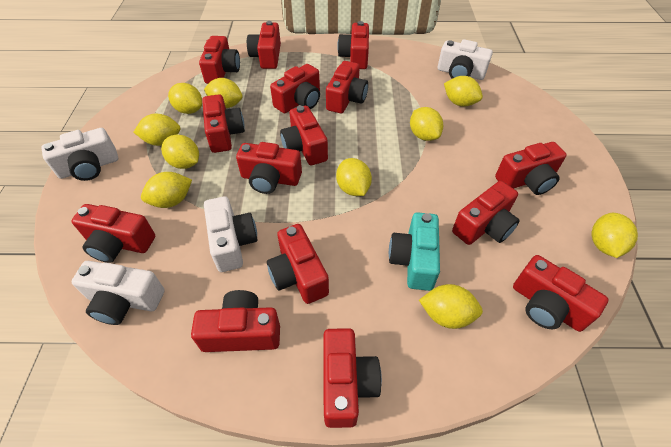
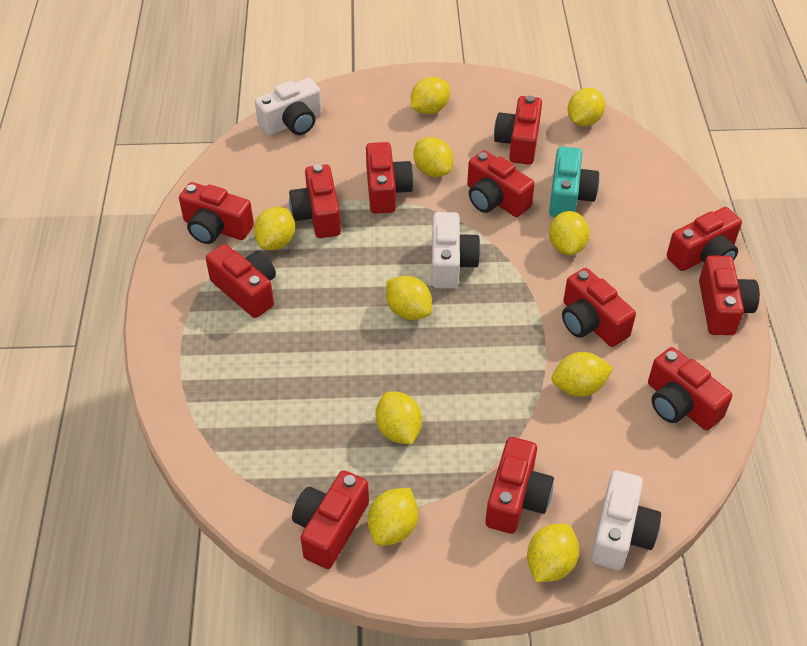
red camera: [71,204,155,263] [191,290,280,352] [199,36,240,84] [202,94,245,153] [236,142,302,194] [247,21,281,69] [267,224,329,304] [270,64,320,113] [280,106,328,165] [323,328,382,428] [326,61,368,113] [337,21,369,69] [452,181,520,245] [495,142,567,195] [513,255,609,332] = 15 -> [179,182,254,244] [206,244,276,318] [289,164,341,238] [292,470,369,569] [366,142,414,214] [467,150,535,217] [485,437,554,534] [494,96,542,164] [562,268,636,347] [648,347,732,430] [667,207,742,271] [699,255,760,335] = 12
white camera: [41,128,118,181] [72,261,165,325] [204,196,258,272] [438,39,493,80] = 4 -> [255,78,322,136] [431,212,481,288] [591,470,661,570] = 3

